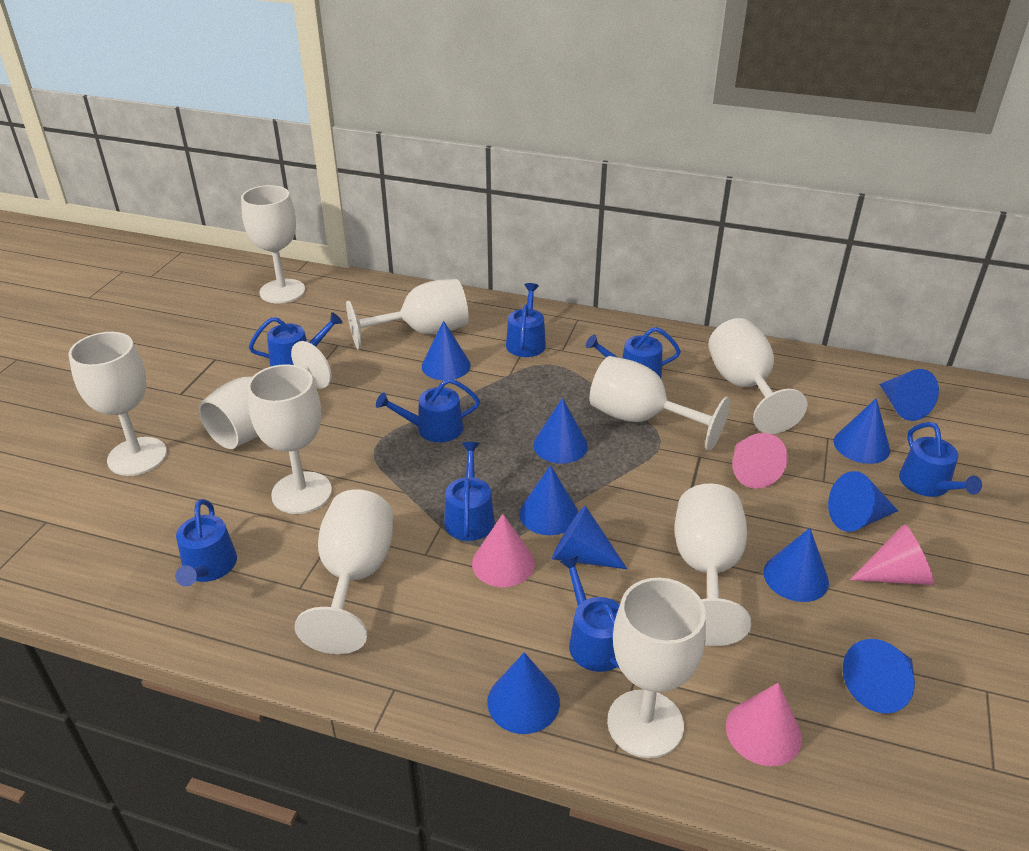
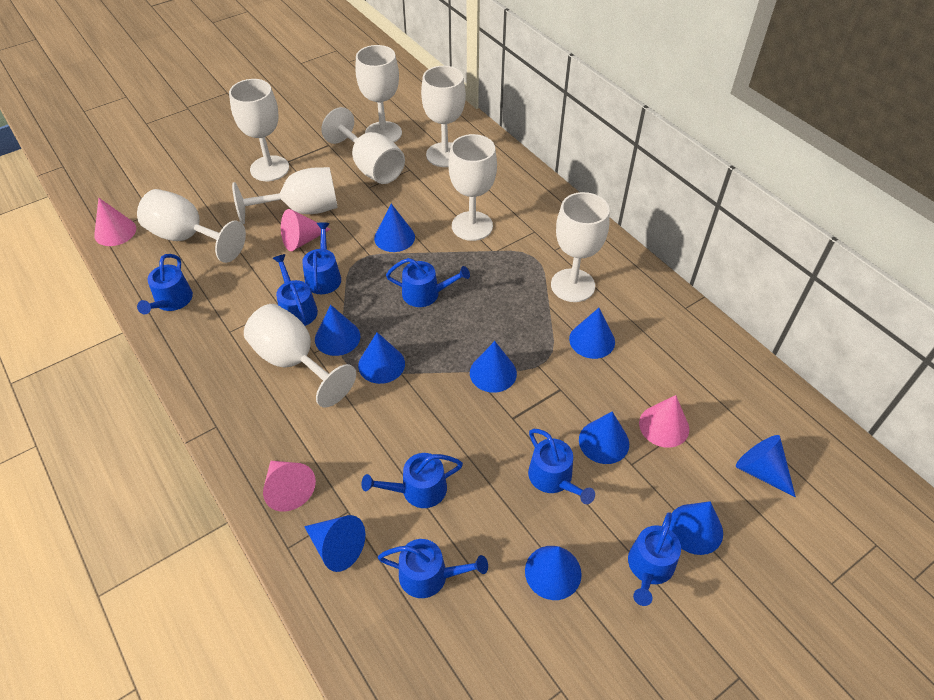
white goblet: [68,332,167,476] [199,341,332,449] [241,185,305,304] [247,364,332,514] [294,489,393,654] [346,279,469,350] [589,356,730,451] [607,578,706,758] [674,483,751,646] [708,318,807,434] = 10 -> [137,189,246,263] [229,79,289,181] [232,167,338,224] [244,304,356,408] [321,107,405,184] [355,45,402,142] [421,66,466,167] [449,134,497,241] [551,192,610,302] = 9

